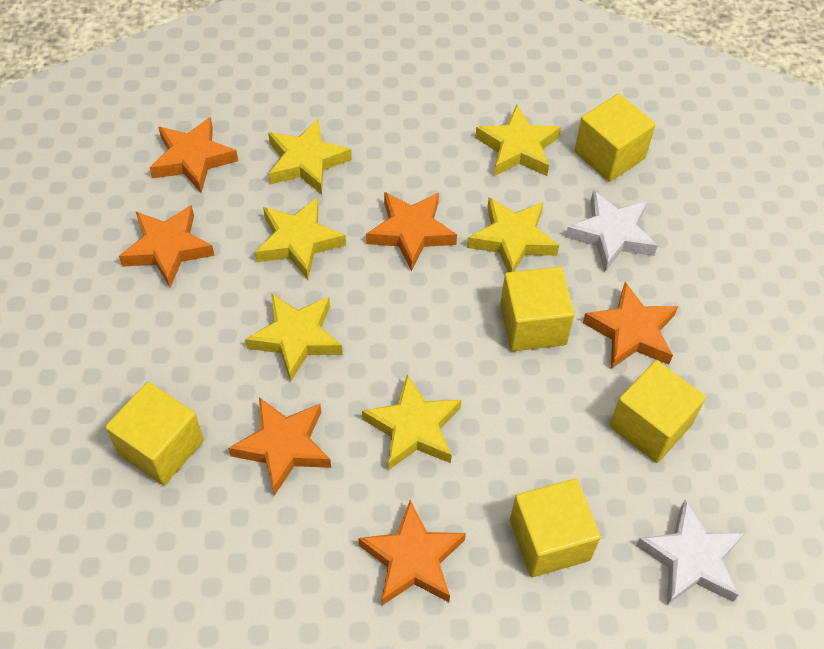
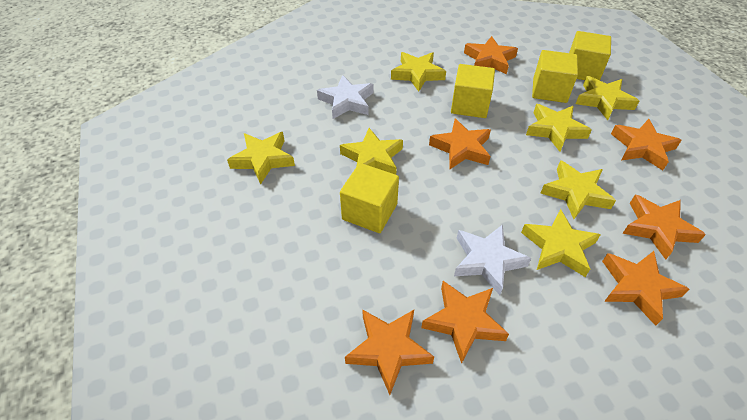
orange star: [119,205,215,287] [150,117,238,193] [228,397,331,496] [358,500,466,605] [366,192,457,271] [583,282,678,369] = 6 -> [345,309,434,395] [421,281,509,364] [429,118,491,169] [464,36,518,74] [602,251,689,326] [611,119,682,170] [622,195,706,260] = 7
yellow cube: [105,382,204,485] [500,267,575,351] [510,479,601,577] [574,94,656,182] [609,360,706,463] = 5 -> [340,163,399,233] [451,64,495,118] [532,50,578,103] [569,31,611,80] = 4
yellow star: [245,293,343,382] [255,197,346,280] [268,119,351,195] [362,374,461,471] [467,197,559,272] [475,105,561,176] = 6 -> [227,132,295,185] [340,128,403,175] [391,52,446,92] [521,209,601,277] [526,104,592,152] [540,160,616,219] [576,76,639,120] = 7

